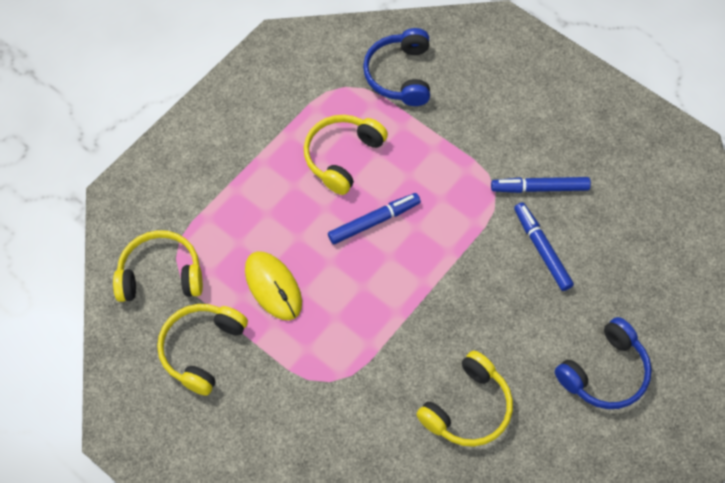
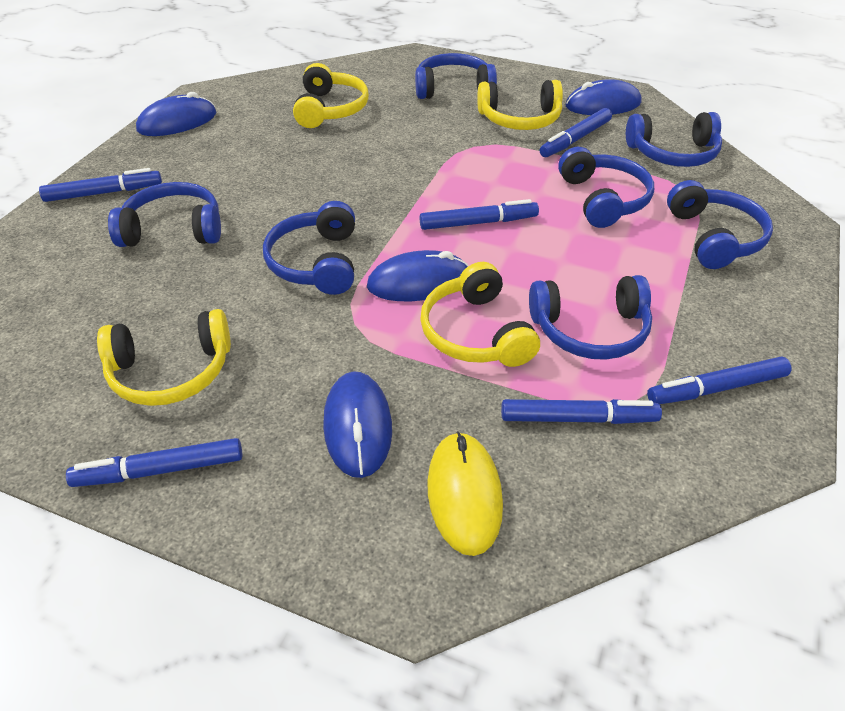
blue headphones: [363,28,430,106] [555,317,652,409] = 2 -> [108,182,221,247] [263,201,355,295] [415,53,497,99] [529,275,652,360] [558,147,654,228] [626,112,722,167] [667,180,773,269] = 7
blue marker: [328,193,421,244] [491,177,591,193] [514,202,574,291] = 3 -> [39,168,162,202] [66,438,242,487] [420,199,539,230] [501,399,662,424] [540,108,612,157] [647,356,791,404] = 6
blue mouse: none = 0 -> [136,92,216,136] [323,371,392,478] [367,250,469,301] [566,79,642,115] = 4

